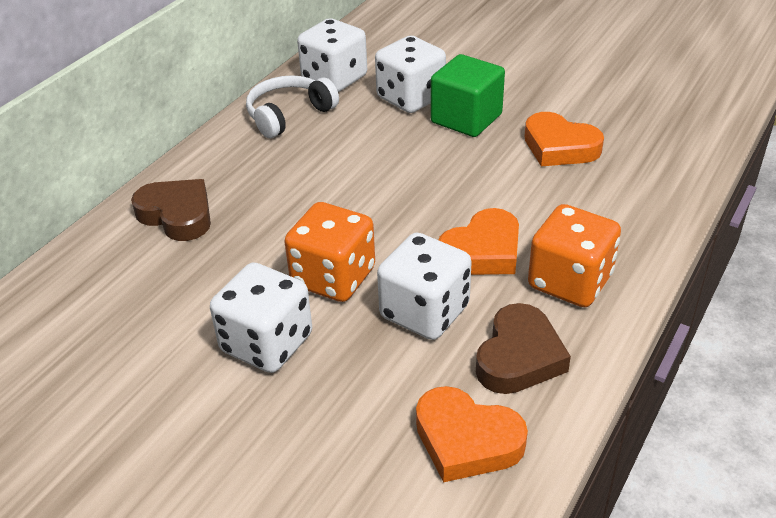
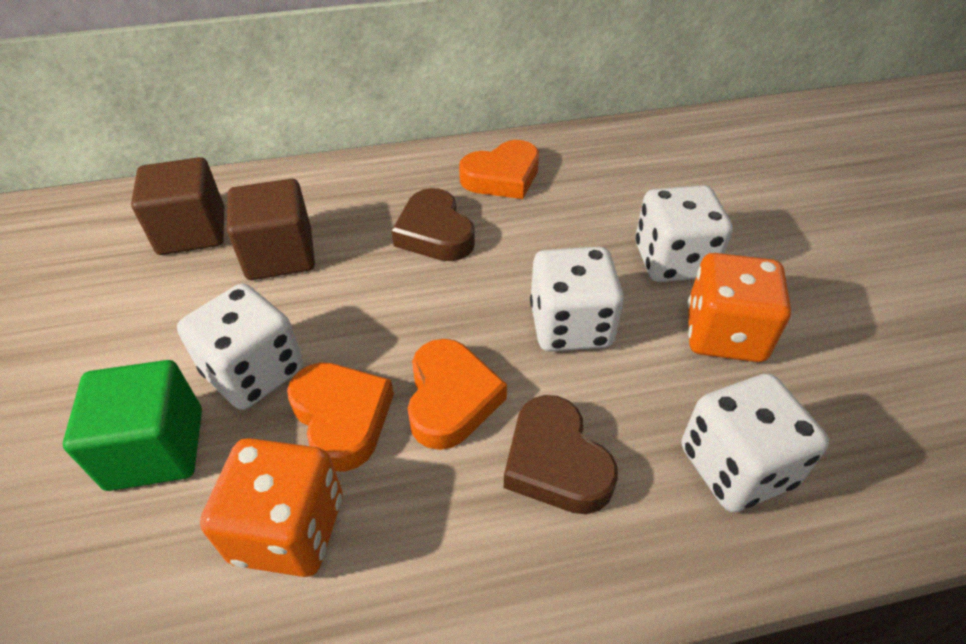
brown cube: none = 0 -> [131,157,224,255] [227,179,315,280] = 2
white headphones: [246,75,339,138] = 1 -> none = 0

